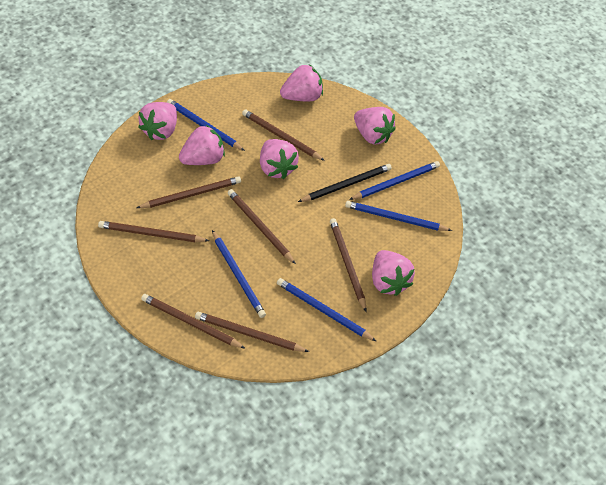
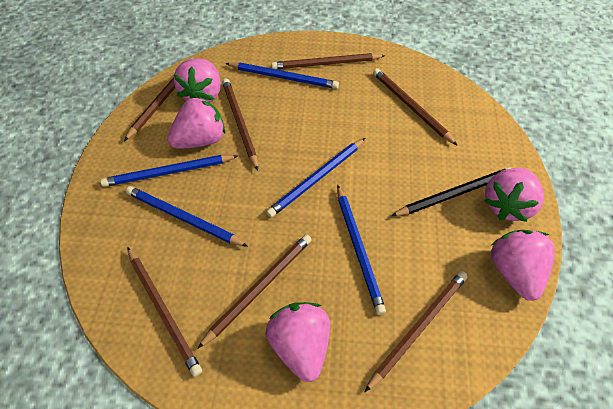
pink strawberry: [138,102,177,140] [179,125,225,165] [260,139,299,179] [280,65,323,101] [354,107,396,145] [372,250,415,296] = 6 -> [167,96,225,149] [174,58,221,103] [266,302,330,382] [484,168,544,222] [490,230,555,301] = 5

